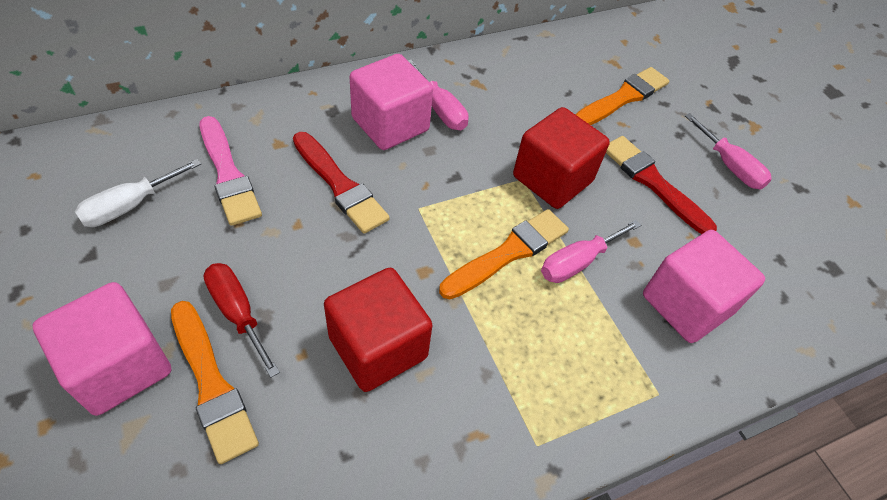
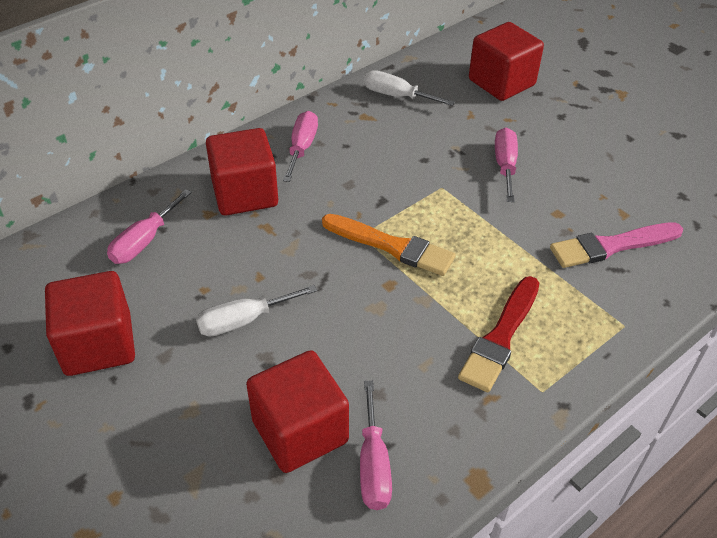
orange brush: [171,301,259,464] [439,209,569,299] [575,67,669,125] = 3 -> [322,214,456,276] = 1
pink cube: [33,282,171,416] [350,54,433,150] [643,230,765,343] = 3 -> none = 0
pink screwdriver: [408,60,468,130] [541,220,641,283] [685,113,772,189] = 3 -> [107,189,192,264] [283,111,318,182] [360,381,392,510] [495,128,518,202] = 4
red brush: [293,132,390,234] [606,136,717,234] = 2 -> [458,276,539,392] = 1
red cube: [324,268,432,392] [513,107,610,209] = 2 -> [45,271,135,376] [206,128,278,215] [246,350,349,473] [469,22,544,101] = 4
red screwdriver: [203,263,280,378] = 1 -> none = 0
white screwdriver: [74,159,201,227] = 1 -> [196,285,317,337] [364,70,455,106] = 2

